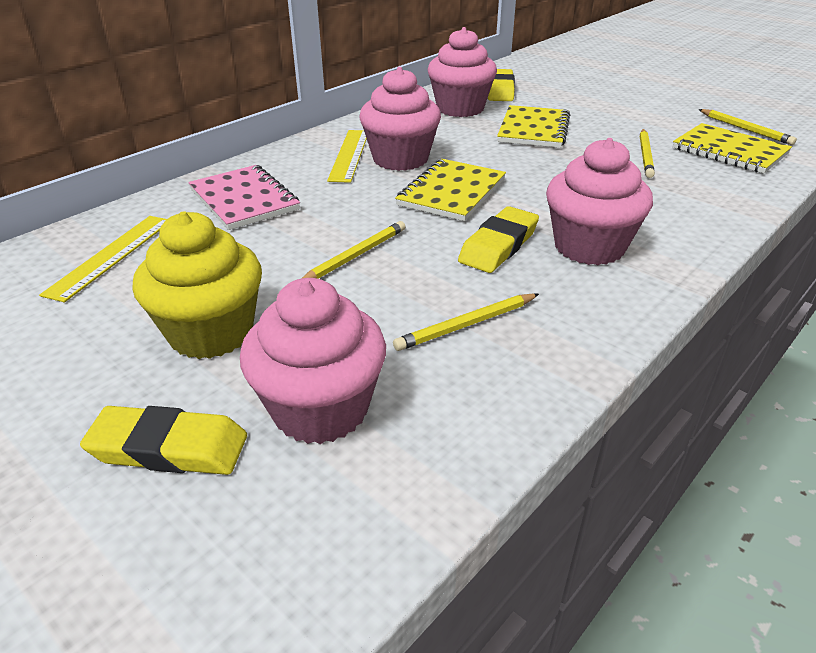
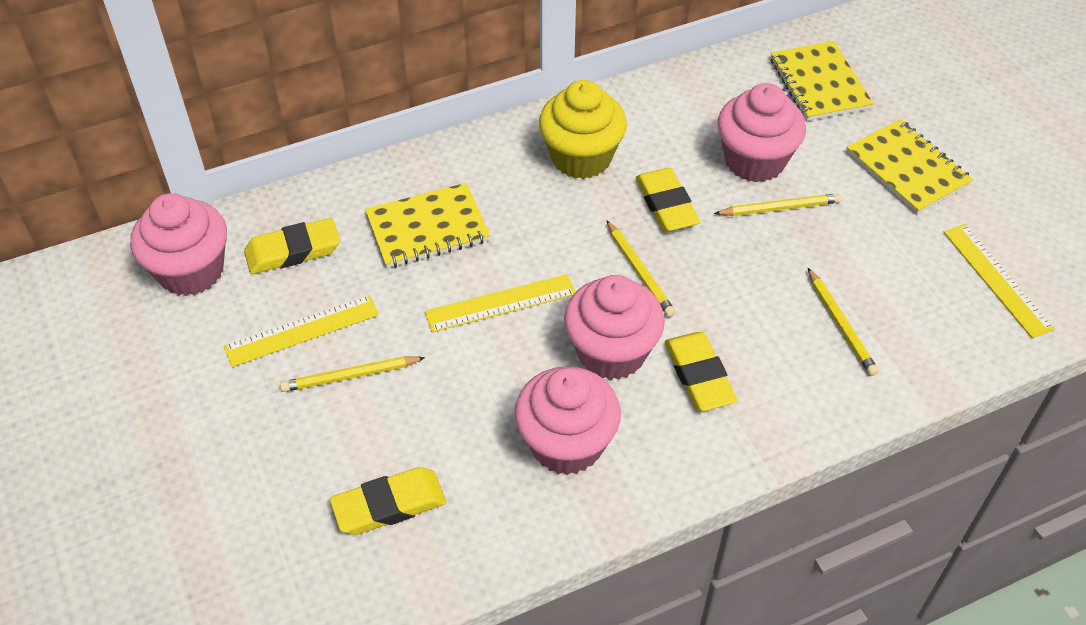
pink notebook: [188,165,300,230] = 1 -> none = 0
yellow eraser: [80,406,247,475] [458,206,539,273] [488,69,515,101] = 3 -> [244,218,340,274] [330,467,446,535] [636,168,700,232] [665,332,737,411] = 4
yellow ruler: [39,216,167,302] [327,130,367,183] = 2 -> [224,295,379,367] [425,274,576,332] [943,224,1055,338] = 3

